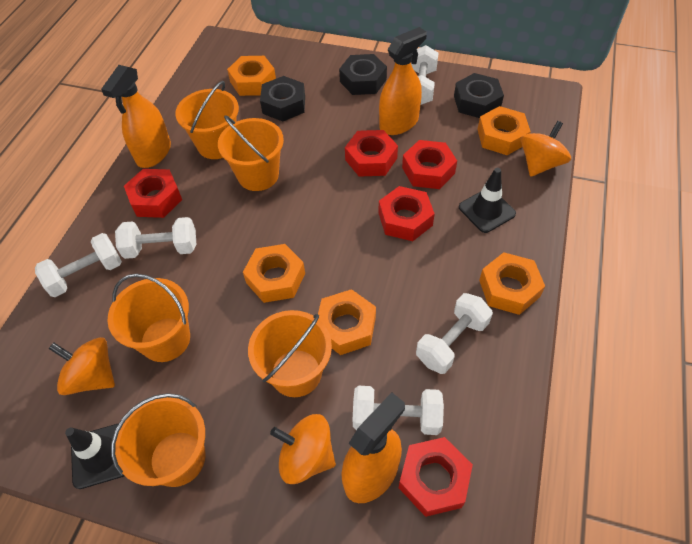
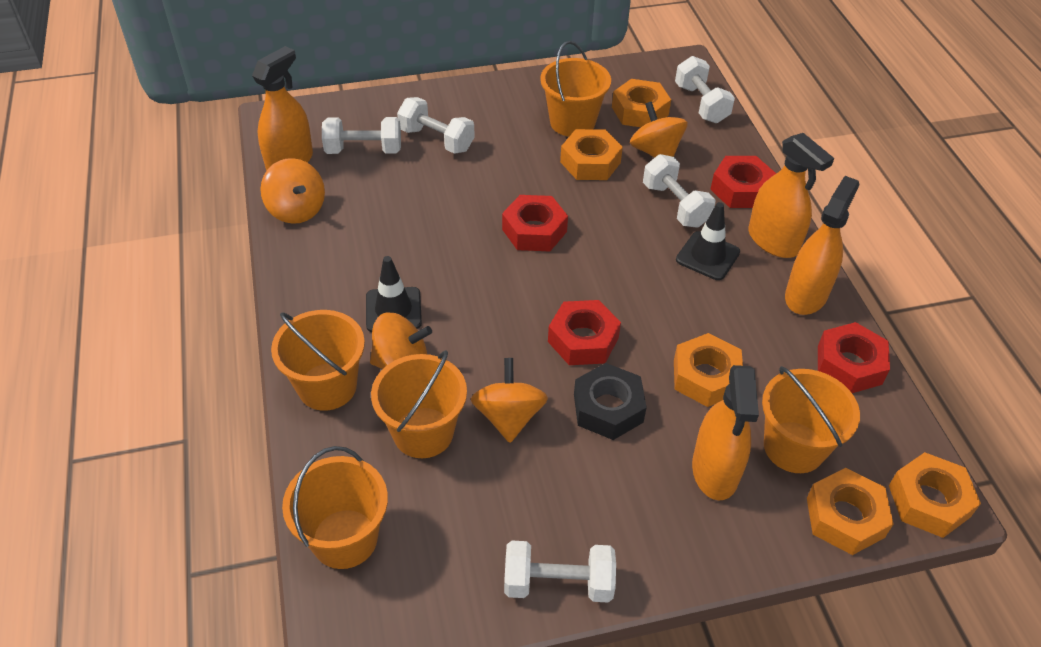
black nut: [260,76,305,122] [339,54,387,95] [454,73,504,118] = 3 -> [574,363,647,440] = 1
orange spinning top: [48,337,115,395] [270,414,336,484] [521,121,571,177] = 3 -> [260,158,325,224] [370,313,432,369] [471,358,548,443] [630,101,688,158] = 4
orange spray bottle: [101,65,171,168] [341,392,405,503] [379,27,427,135] = 3 -> [252,46,313,171] [692,365,759,500] [749,133,834,258] [785,176,860,315] = 4
red nut: [124,169,182,218] [345,130,398,177] [378,186,435,241] [399,437,473,517] [402,140,457,189] = 5 -> [502,195,568,251] [548,300,621,365] [710,156,776,208] [818,322,890,393] = 4

